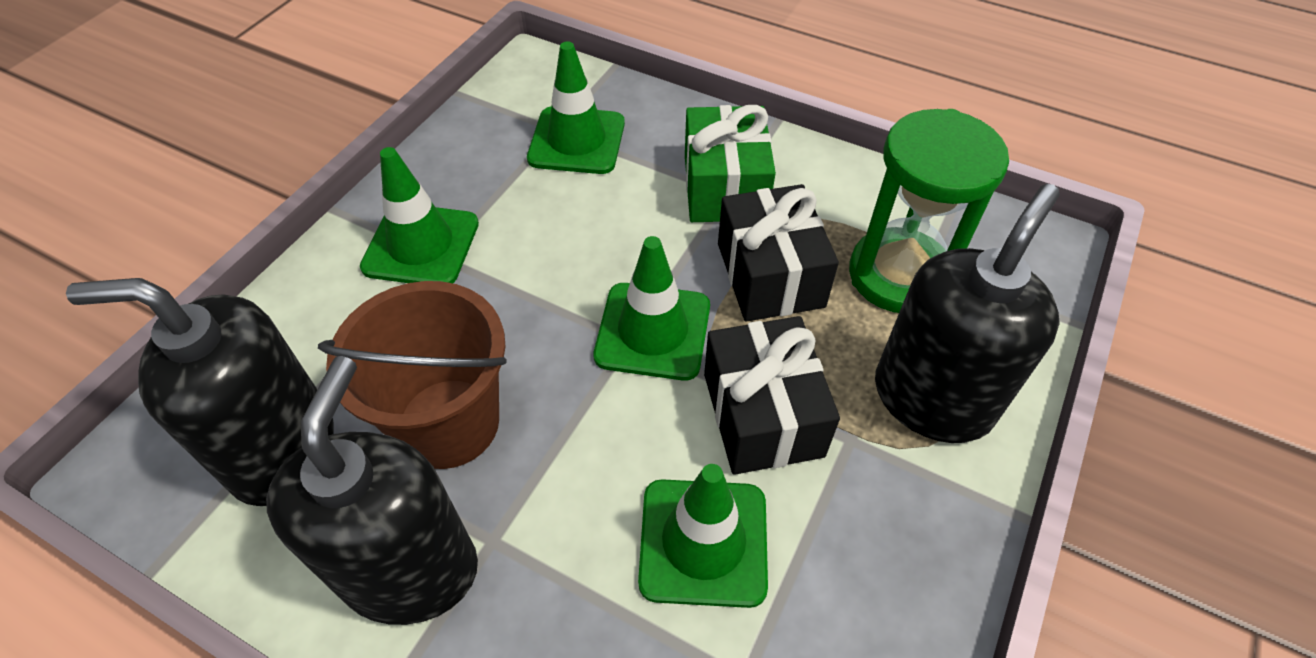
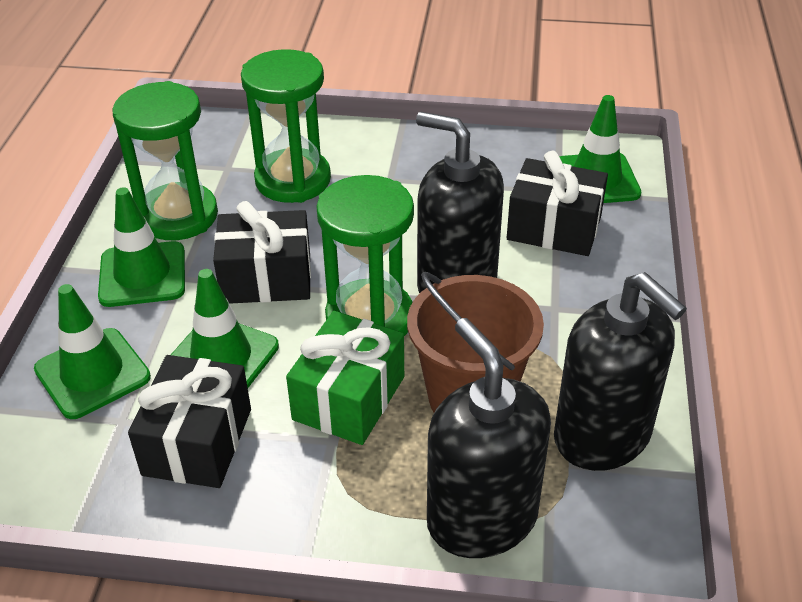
black gift: [704,316,840,475] [718,184,839,322] = 2 -> [128,355,251,488] [213,201,311,304] [507,151,608,256] = 3
green hourglass: [849,109,1009,313] = 1 -> [112,81,218,240] [241,49,331,203] [316,175,414,336] = 3

